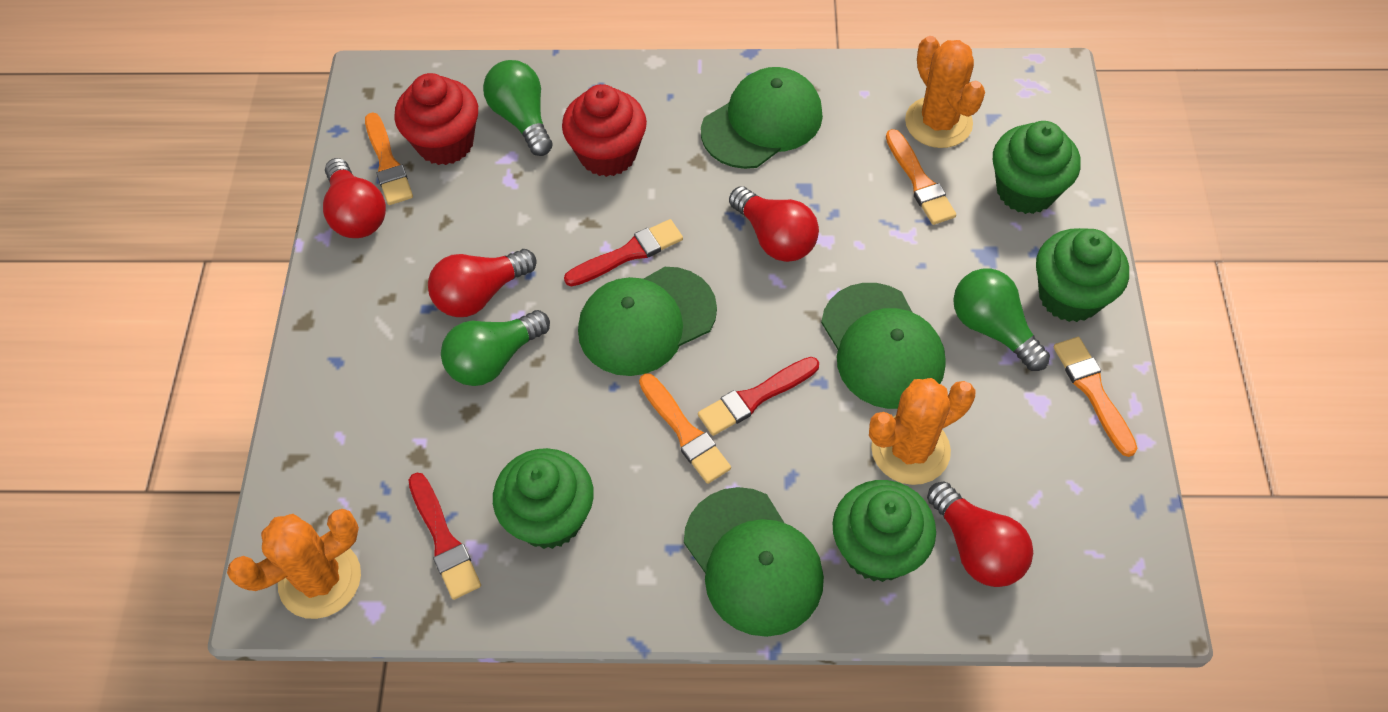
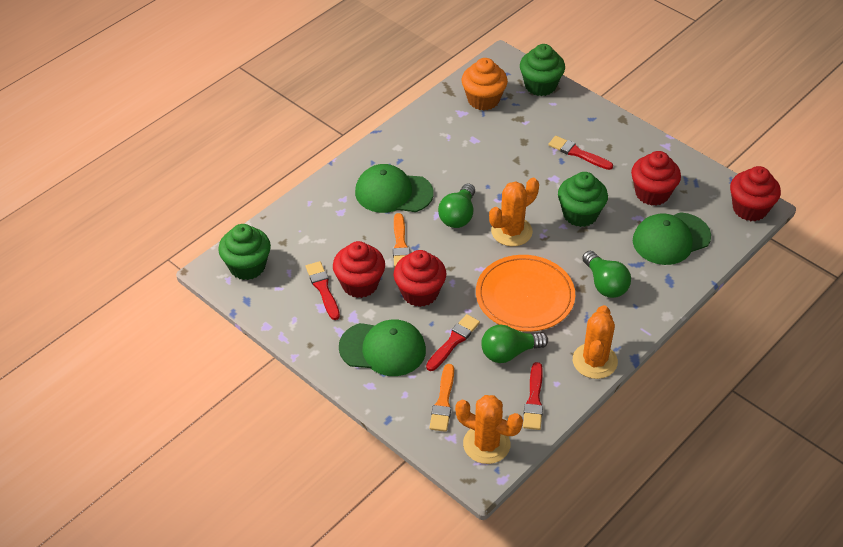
green cap: [578,267,717,376] [684,487,824,637] [701,67,823,169] [821,283,946,409] = 4 -> [339,319,426,376] [355,164,434,213] [633,212,711,265] = 3
green cupcake: [493,448,594,549] [833,480,936,582] [993,121,1081,214] [1036,228,1129,322] = 4 -> [218,224,271,280] [520,44,565,96] [558,172,608,227] = 3
orange brush: [365,112,413,205] [639,373,731,484] [886,129,956,225] [1054,337,1137,457] = 4 -> [393,213,410,268] [429,364,454,432] = 2
orange cupcake: none = 0 -> [462,58,508,111] = 1
orange plate: none = 0 -> [476,255,575,332] = 1
red brush: [409,473,481,600] [564,219,683,287] [698,357,819,436] = 3 -> [306,261,340,320] [426,314,480,371] [523,362,543,430] [548,136,613,170] = 4
red cupcake: [394,73,478,165] [562,84,647,177] = 2 -> [333,241,385,298] [394,250,446,307] [631,151,681,206] [730,166,781,221] = 4
red light bulb: [323,158,386,238] [428,249,537,317] [729,186,819,262] [927,481,1033,587] = 4 -> none = 0

